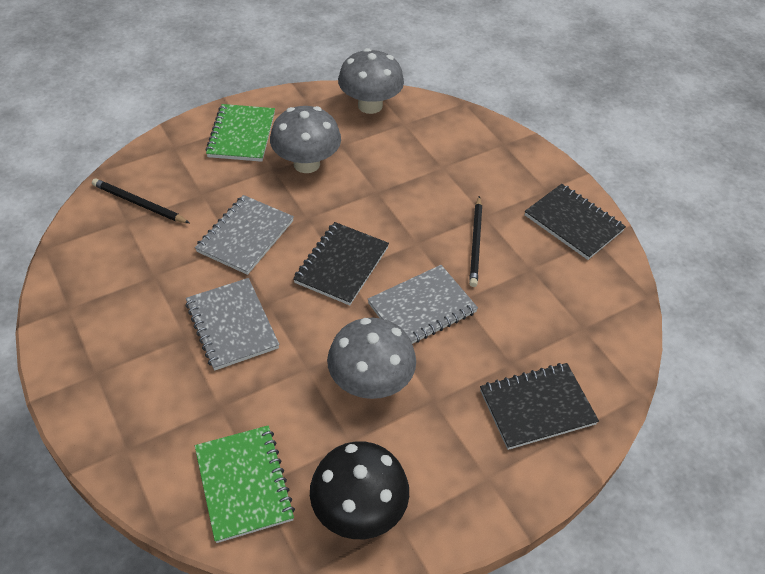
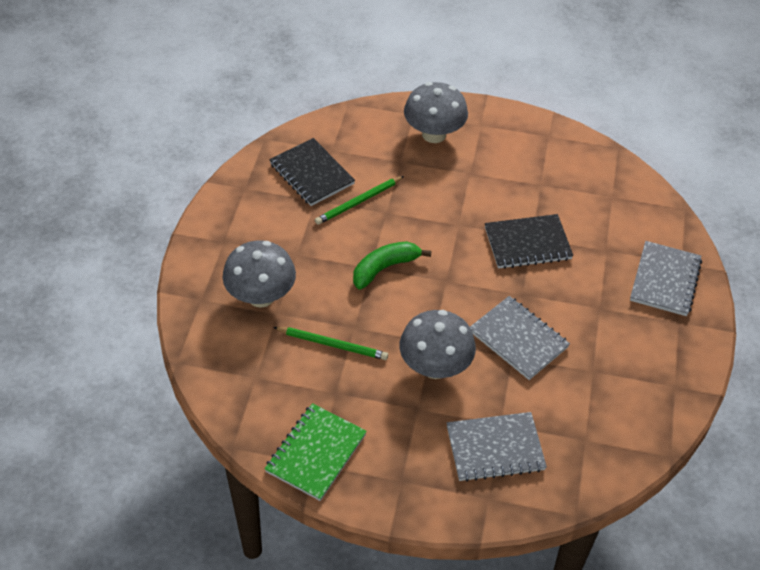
black mushroom: [310,441,409,539] = 1 -> none = 0
black notebook: [293,222,389,305] [480,363,599,450] [525,184,626,260] = 3 -> [269,138,355,206] [485,214,573,269] = 2
black pencil: [92,179,189,223] [469,196,482,287] = 2 -> none = 0
green banana: none = 0 -> [353,241,432,290] = 1
green notebook: [195,425,295,543] [206,104,275,162] = 2 -> [264,403,367,501] = 1
green pencil: none = 0 -> [273,327,388,360] [315,176,404,225] = 2

